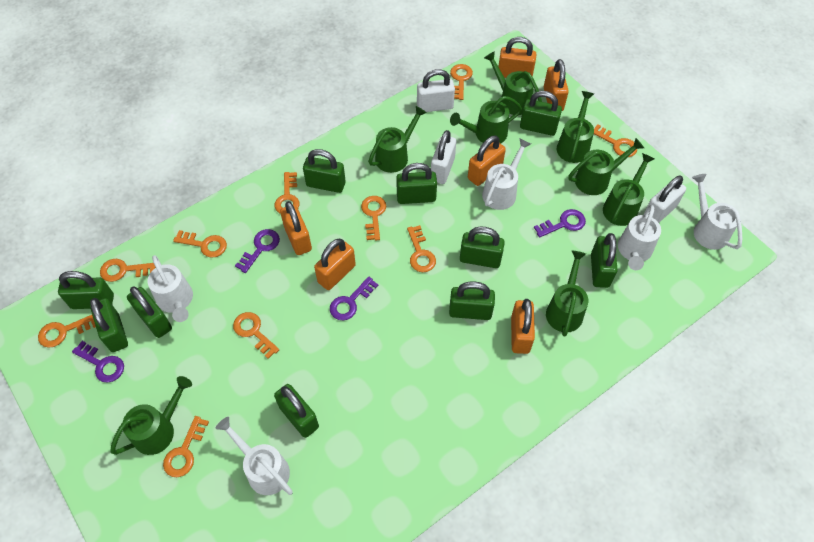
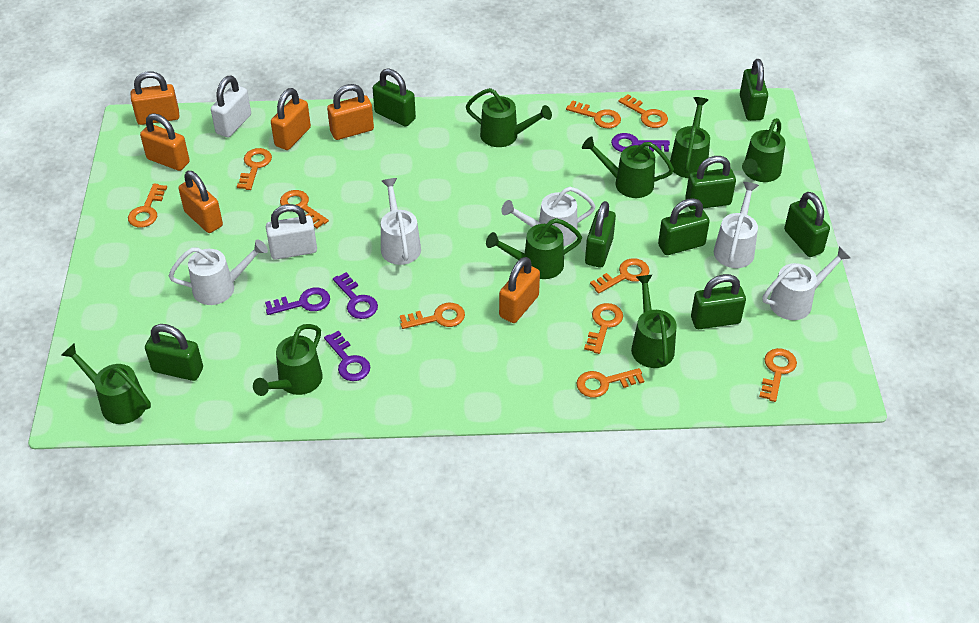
green padlock: [58,271,114,309] [90,298,128,352] [127,287,172,338] [274,384,319,438] [303,149,346,193] [396,163,437,204] [449,282,495,320] [460,226,505,268] [520,91,562,136] [591,233,618,288] = 10 -> [145,324,203,381] [373,68,416,127] [585,201,616,268] [658,198,710,255] [685,156,736,210] [691,274,746,329] [740,59,768,121] [784,192,830,257] = 8
white padlock: [417,69,455,112] [431,130,456,184] [643,176,686,223] = 3 -> [211,76,251,137] [266,204,317,260] = 2

